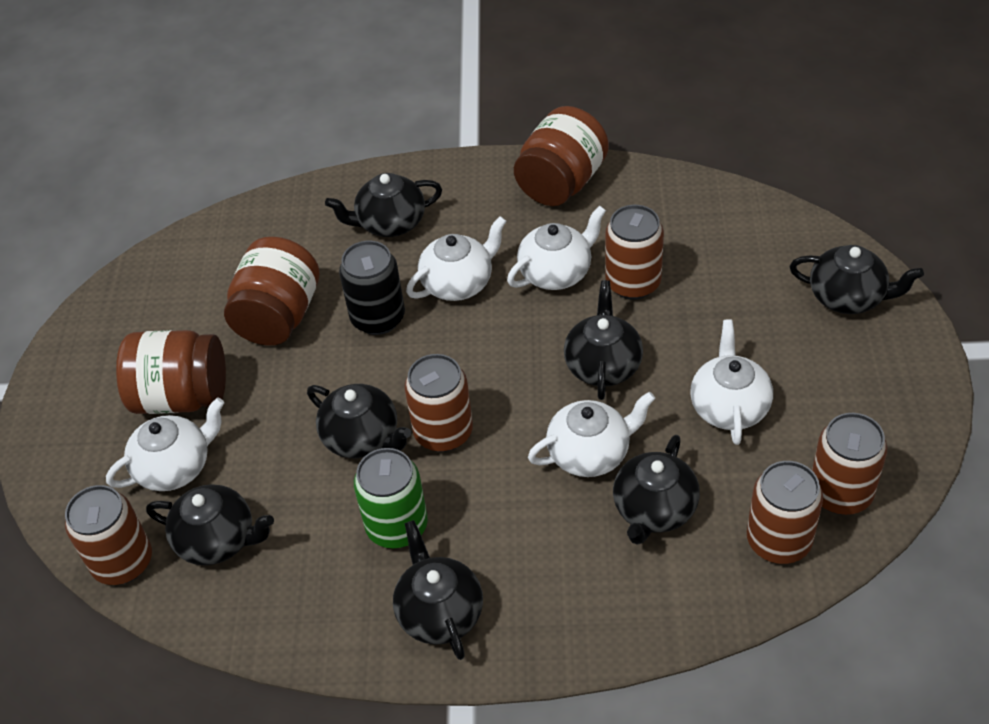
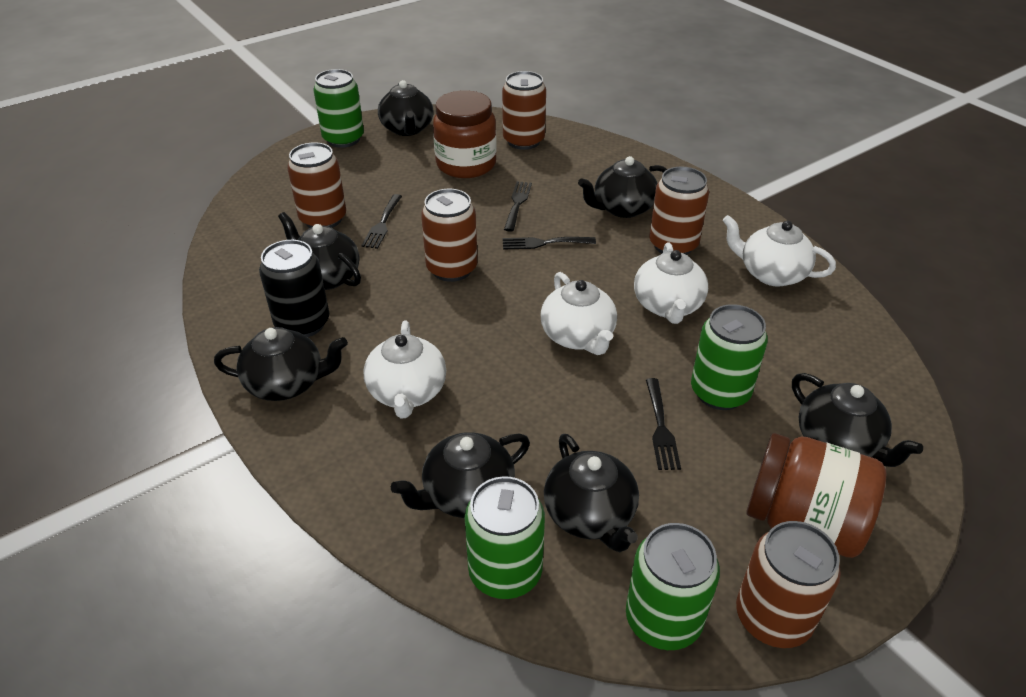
black fork: none = 0 -> [361,194,402,249] [503,237,596,250] [504,181,532,232] [646,378,681,470] = 4
brown jar: [116,330,226,414] [224,237,320,346] [514,106,609,206] = 3 -> [433,90,497,178] [746,433,886,558] = 2
green can: [354,448,428,548] = 1 -> [313,69,364,148] [465,476,545,599] [626,523,720,650] [691,304,768,410] = 4
white teapot: [106,398,224,491] [406,216,506,301] [507,206,606,290] [528,392,655,477] [690,319,773,445] = 5 -> [363,321,446,418] [540,272,617,355] [634,242,708,324] [722,215,836,287] = 4

